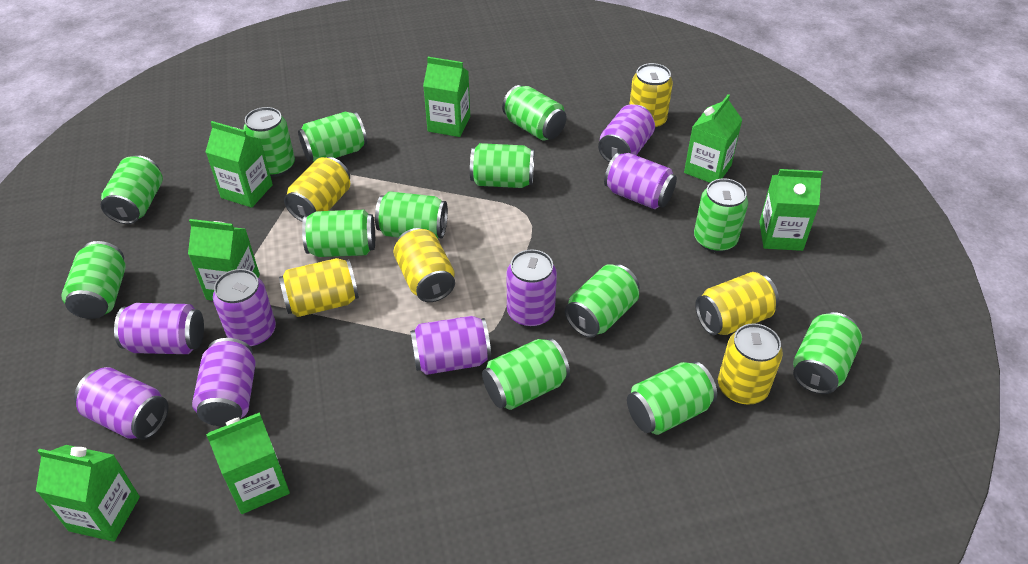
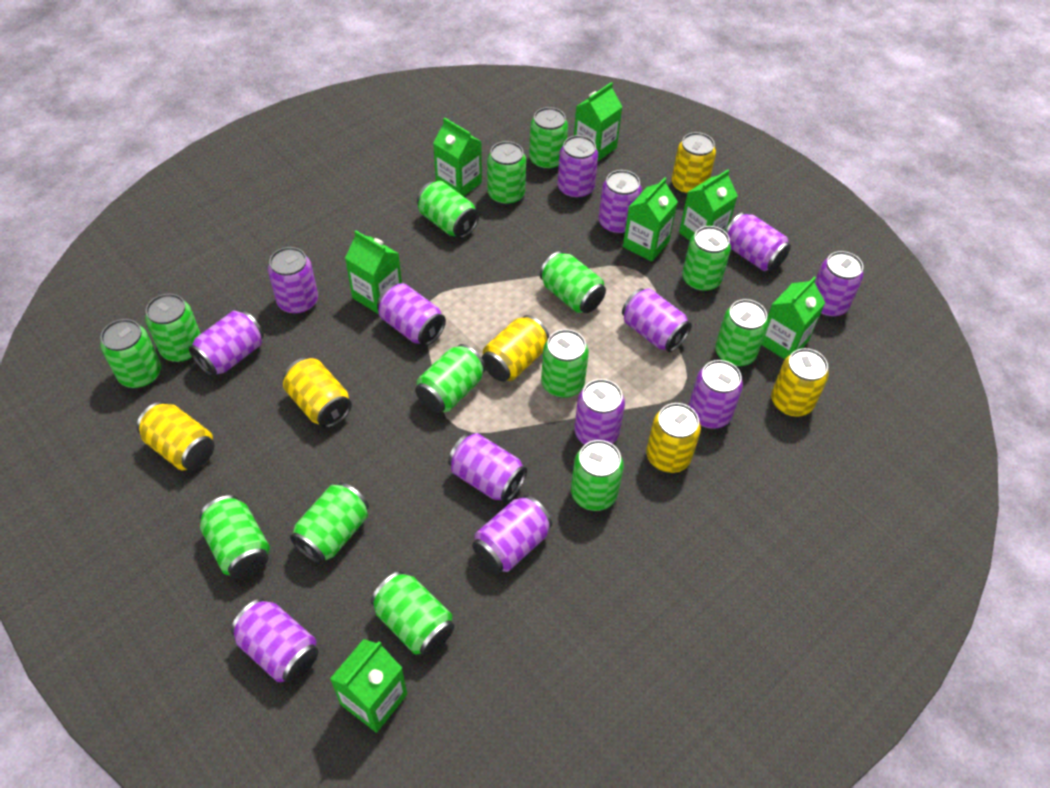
green can: [61,241,126,319] [101,155,163,224] [243,107,295,177] [298,112,367,161] [302,210,375,257] [375,191,448,239] [470,143,534,188] [482,338,570,410] [502,85,567,141] [565,264,640,338] [627,361,717,435] [694,178,748,252] [793,312,862,394] = 13 -> [100,319,161,388] [145,294,201,362] [199,495,270,579] [290,483,369,564] [371,571,454,656] [415,344,485,413] [417,181,479,238] [487,141,526,205] [529,107,568,170] [540,251,606,313] [541,329,589,398] [571,440,624,511] [682,226,731,292] [715,299,768,367] = 14
purple can: [74,367,169,440] [114,303,204,354] [192,338,256,426] [213,269,276,347] [410,316,491,375] [506,249,557,327] [598,104,655,163] [604,153,677,209] = 8 -> [189,310,264,377] [231,599,318,683] [268,247,318,314] [377,283,446,346] [448,433,527,502] [472,495,552,573] [557,135,598,199] [574,379,625,445] [598,170,642,235] [622,288,692,352] [689,360,743,429] [725,213,791,271] [814,251,864,317] = 13

